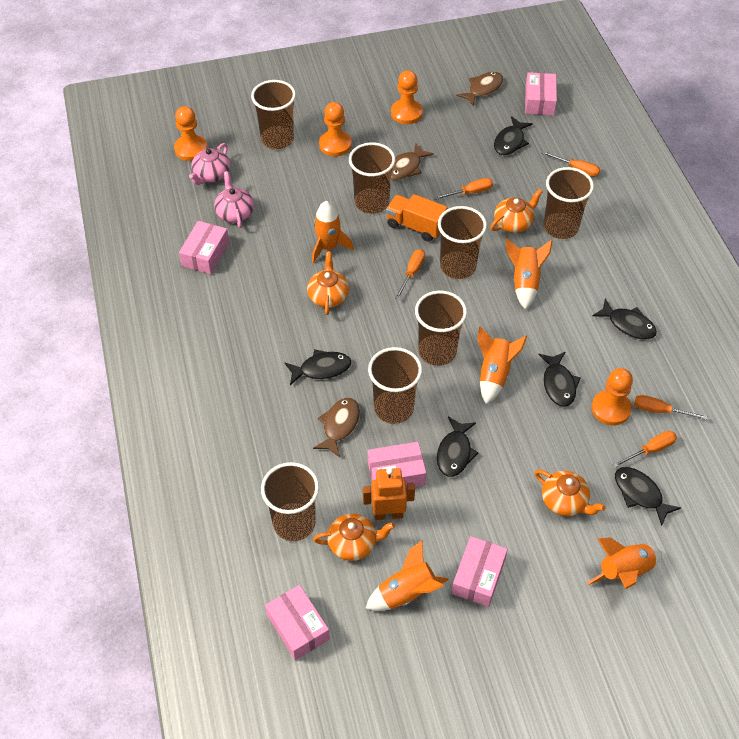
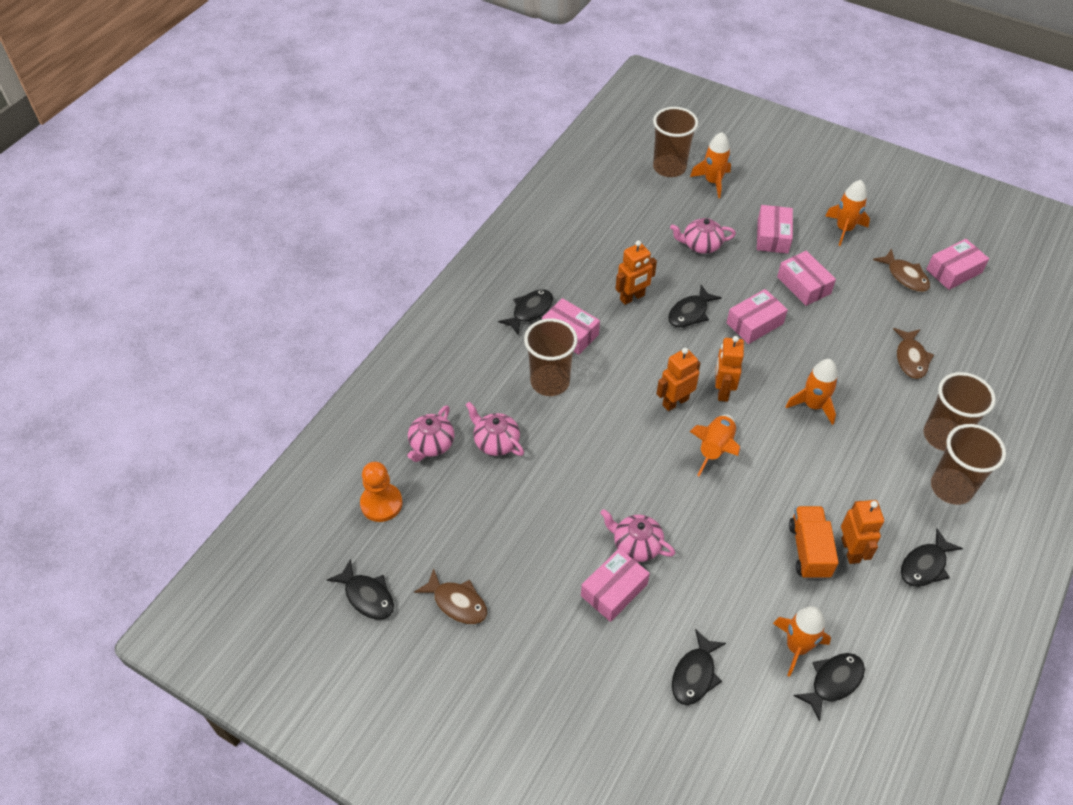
brown cup: [251,80,296,149] [261,462,319,541] [349,142,395,214] [368,347,422,424] [415,291,467,366] [438,206,487,279] [543,167,594,239] = 7 -> [524,318,578,396] [653,107,698,177] [924,372,996,451] [931,424,1006,505] = 4
orange pawn: [174,106,207,161] [319,102,352,156] [391,70,423,124] [591,368,633,425] = 4 -> [360,462,403,522] = 1
orange robot: [363,468,415,520] = 1 -> [615,240,657,305] [656,348,700,411] [715,336,744,402] [841,500,884,564] = 4
orange screwdriver: [395,249,425,299] [434,178,493,200] [542,151,600,177] [613,431,677,468] [634,395,708,420] = 5 -> none = 0
orange teapot: [307,252,349,315] [313,514,395,561] [491,189,543,233] [535,470,606,516] = 4 -> none = 0
pink box: [179,221,229,274] [265,585,330,660] [368,442,426,487] [452,536,508,607] [525,72,557,115] = 5 -> [542,298,600,355] [581,548,650,622] [727,289,788,344] [757,205,793,254] [777,251,836,306] [926,239,989,290] = 6
pink teapot: [189,143,230,185] [214,171,254,228] = 2 -> [407,405,454,462] [466,402,524,456] [600,509,675,562] [670,218,736,254] = 4

